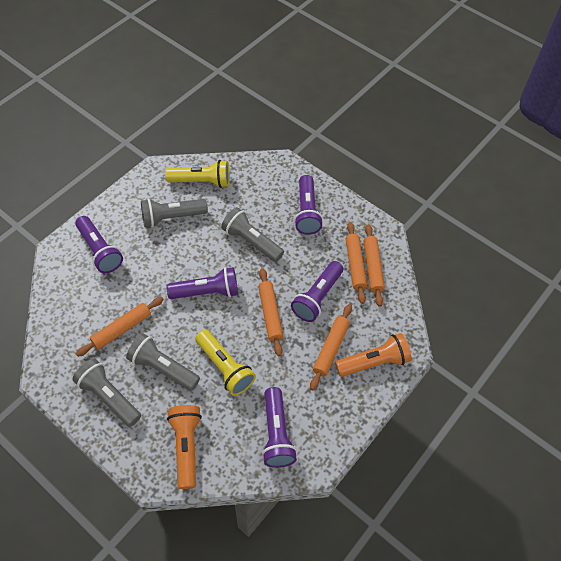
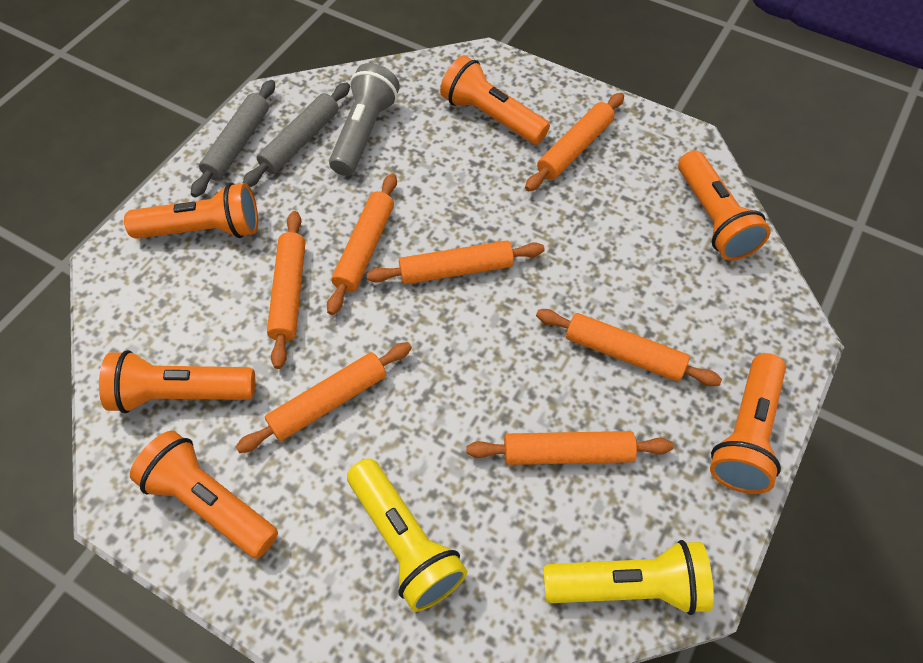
grey flashlight: [72,358,141,427] [126,333,200,391] [141,199,208,227] [221,207,284,262] = 4 -> [329,63,400,176] = 1
grey rolling pin: none = 0 -> [191,80,275,197] [243,82,350,187] = 2
orange flashlight: [167,405,202,489] [335,333,412,377] = 2 -> [99,350,255,413] [124,183,258,239] [130,431,278,559] [440,55,550,145] [678,150,771,260] [710,353,786,494] = 6
orange rolling pin: [76,297,164,357] [258,268,283,356] [310,304,352,390] [346,222,367,304] [363,224,385,307] = 5 -> [236,342,412,453] [267,211,305,369] [327,174,397,315] [367,240,545,284] [466,431,673,465] [525,93,624,192] [536,309,722,386] = 7
purple flashlight: [75,216,123,273] [166,267,238,299] [262,387,297,468] [291,261,343,322] [294,175,323,235] = 5 -> none = 0

